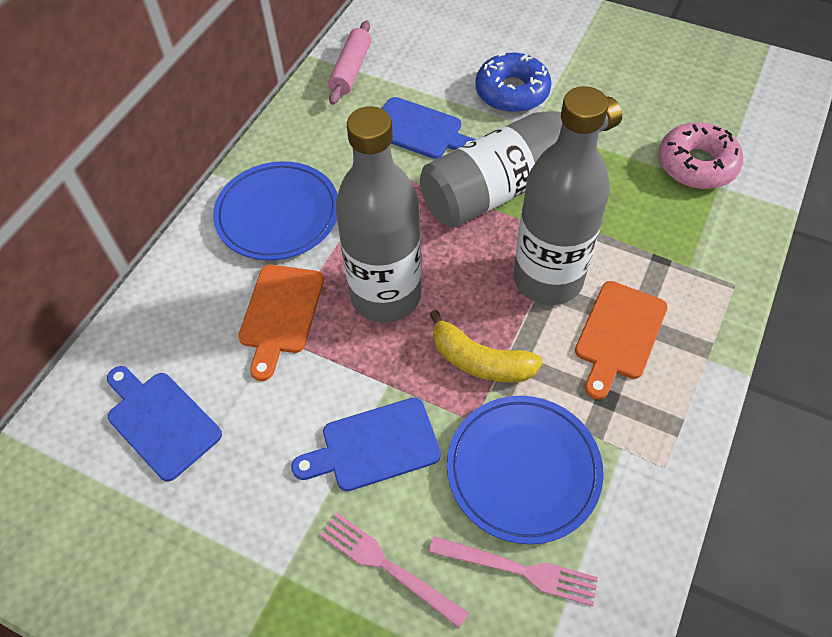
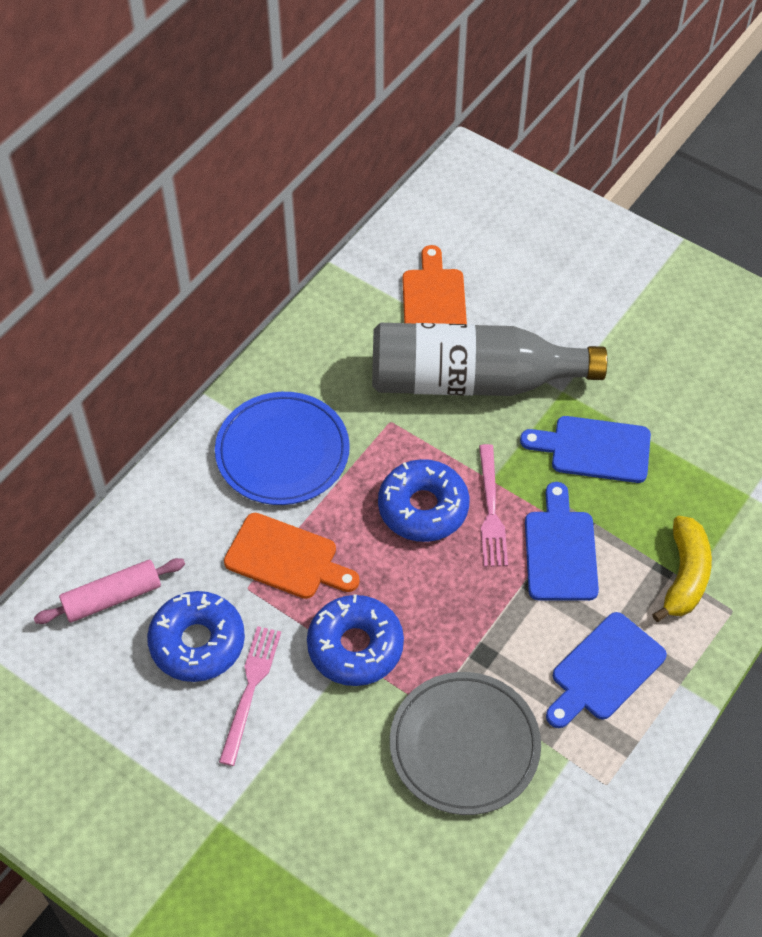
blue donut: [475,53,552,113] = 1 -> [147,591,245,682] [307,594,404,686] [378,459,469,542] = 3
blue plate: [213,161,338,260] [447,396,604,544] = 2 -> [215,392,350,505] = 1
grey bottle: [335,106,421,323] [420,97,622,228] [513,86,610,305] = 3 -> [372,323,607,396] = 1
grey plate: none = 0 -> [390,672,541,815] = 1
pink donut: [659,122,743,189] = 1 -> none = 0

